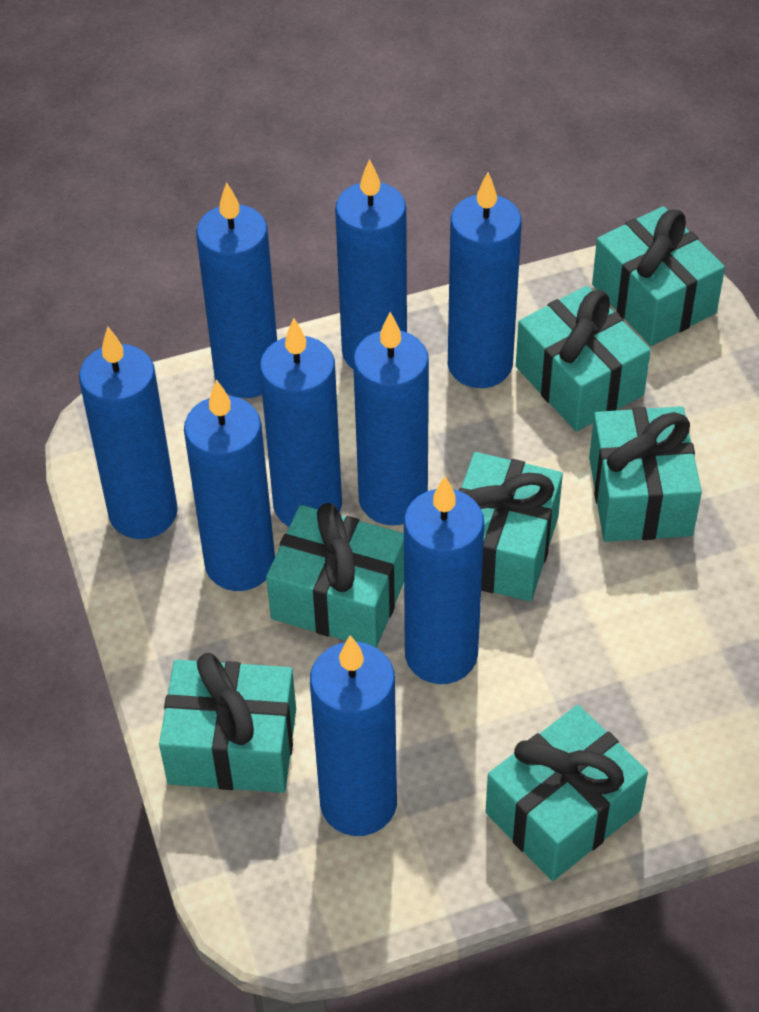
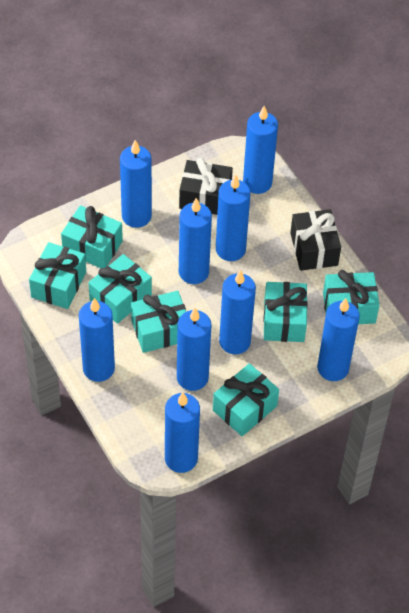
black gift: none = 0 -> [179,158,233,215] [290,209,341,271] = 2

